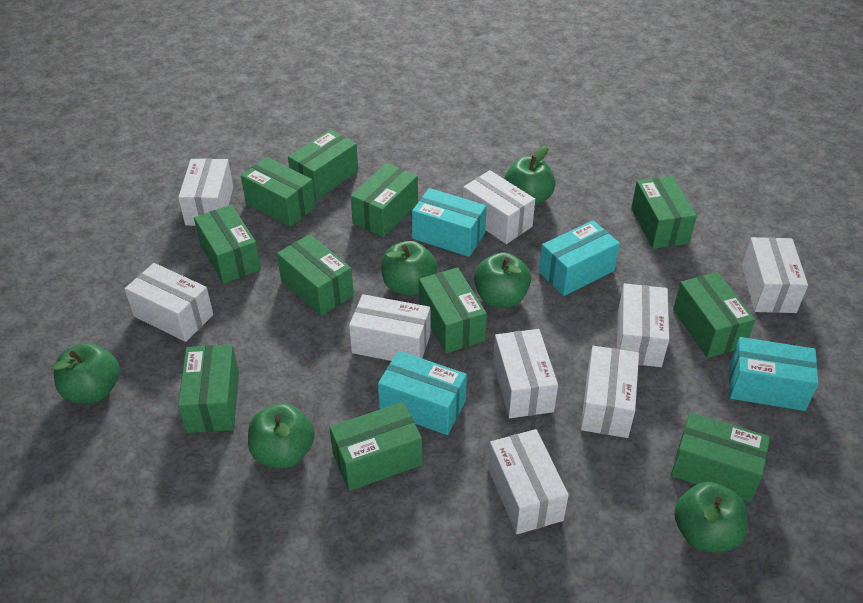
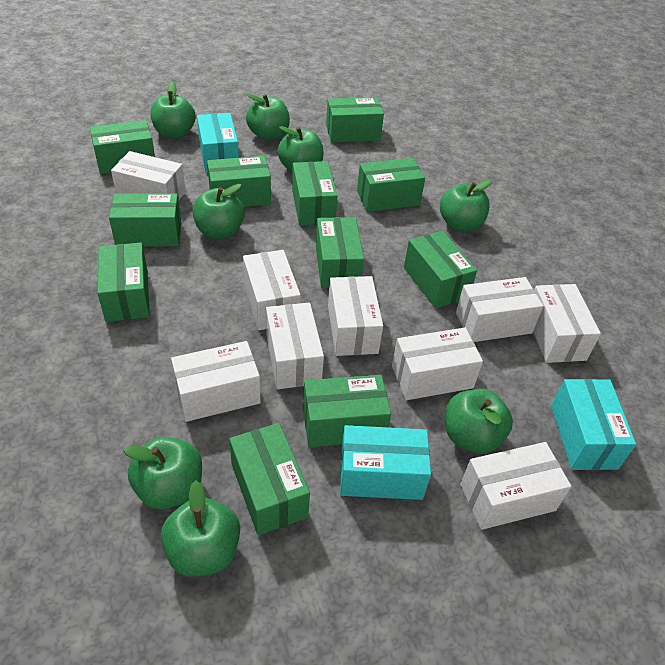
green apple: [51,343,120,403] [248,404,315,468] [381,241,437,295] [474,252,531,308] [504,146,555,205] [674,482,748,552] = 6 -> [123,437,202,510] [150,81,195,139] [161,481,240,577] [192,184,245,239] [246,94,290,141] [278,126,324,172] [440,179,493,232] [446,389,513,454] = 8
turquoise box: [378,351,467,435] [412,188,487,257] [539,220,620,296] [729,337,819,411] = 4 -> [197,113,239,172] [340,425,431,500] [551,379,636,470] = 3

